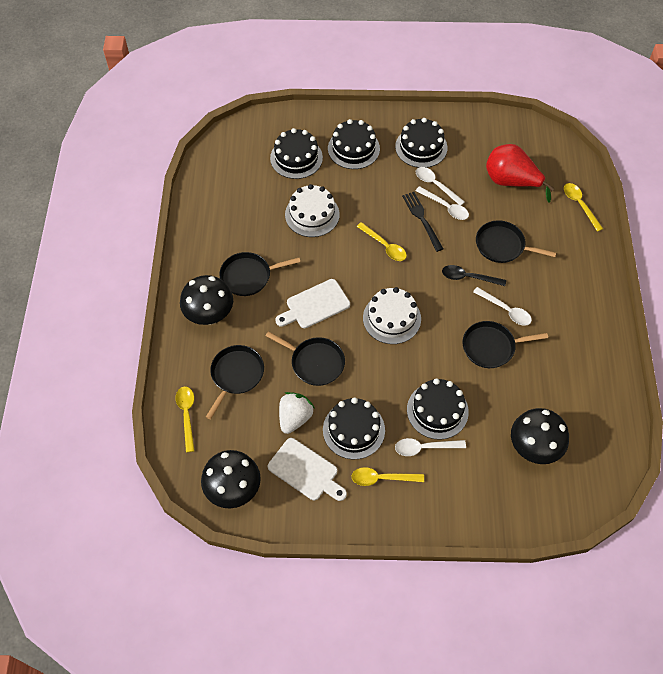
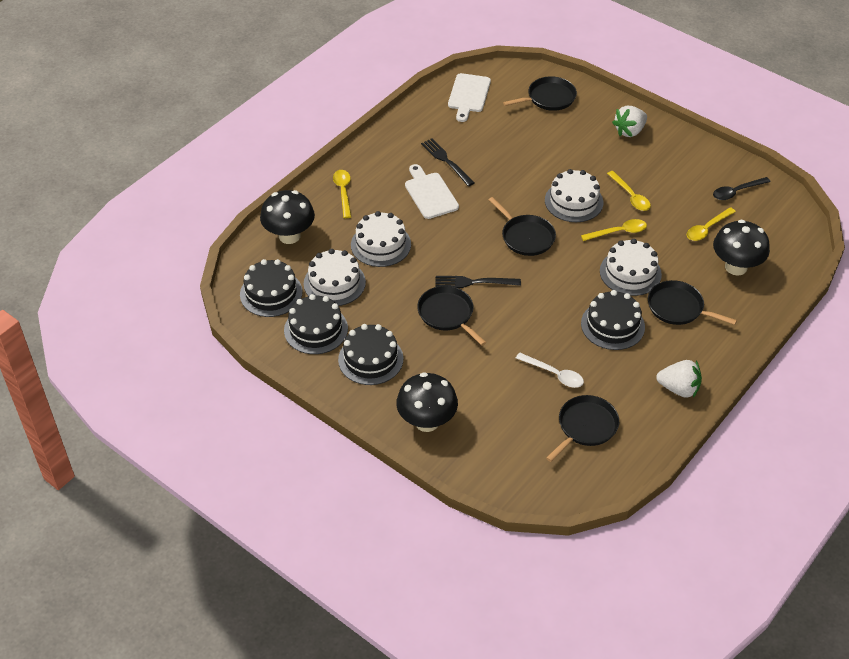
black cake: [270,128,323,179] [323,397,385,459] [328,119,380,169] [395,118,447,168] [407,378,469,440] = 5 -> [240,259,303,317] [284,294,348,354] [338,324,403,385] [581,290,645,350] = 4
black fork: [402,192,443,252] = 1 -> [421,138,474,186] [435,276,521,288] = 2
red pear: [486,144,555,202] = 1 -> none = 0
white cake: [285,184,340,237] [363,287,421,344] = 2 -> [304,249,366,306] [351,211,411,267] [545,169,603,222] [600,239,662,296] = 4
white spoon: [395,438,466,456] [416,167,465,205] [416,186,469,220] [473,287,532,326] = 4 -> [516,352,584,388] = 1
white strawberry: [279,392,314,434] = 1 -> [612,106,647,137] [656,360,702,398] = 2

